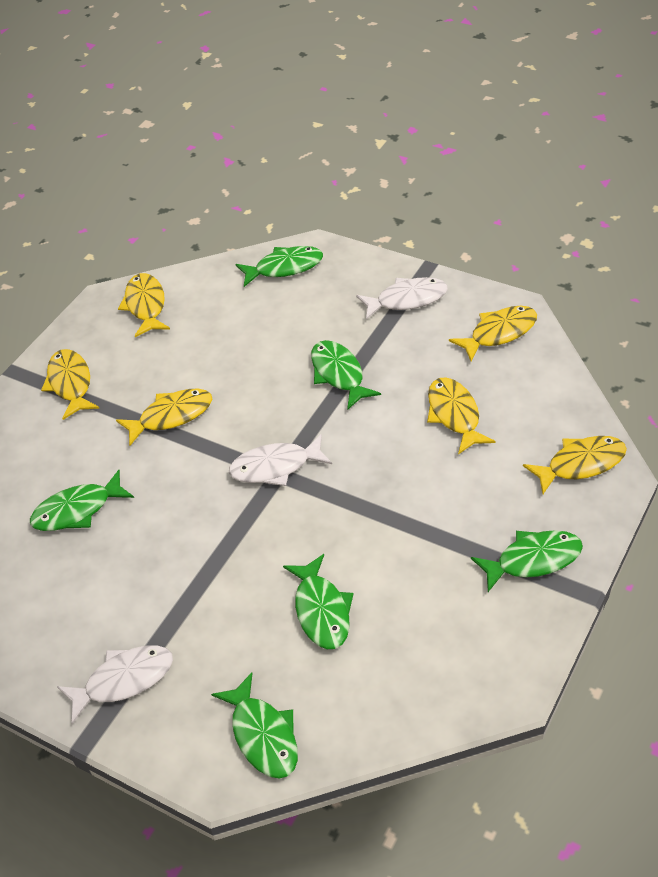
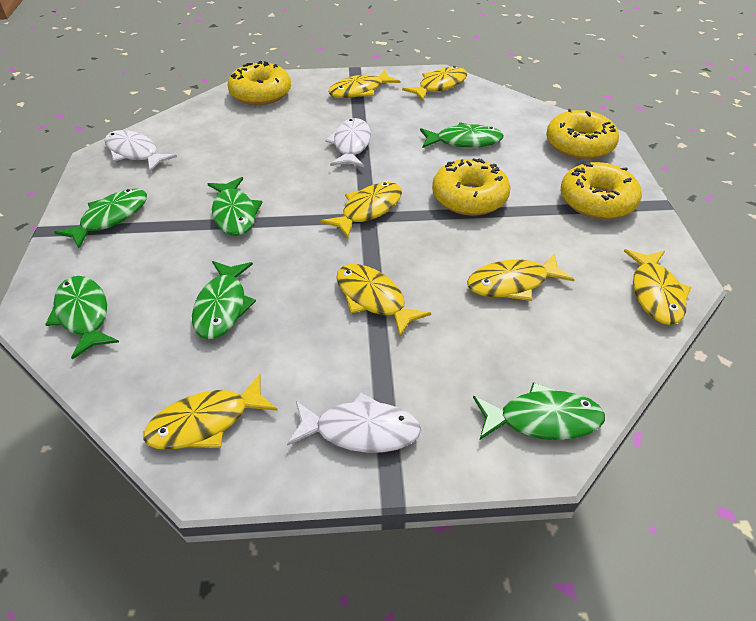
yellow donut: none = 0 -> [228,61,291,105] [432,158,510,216] [546,109,619,160] [561,162,642,220] = 4
yellow fish: [41,349,100,420] [116,389,212,446] [118,273,170,337] [427,377,496,455] [449,306,537,361] [523,436,627,494] = 6 -> [143,374,278,450] [321,182,402,238] [328,70,401,98] [336,264,431,337] [402,66,467,101] [467,253,575,301] [624,249,692,325] = 7

